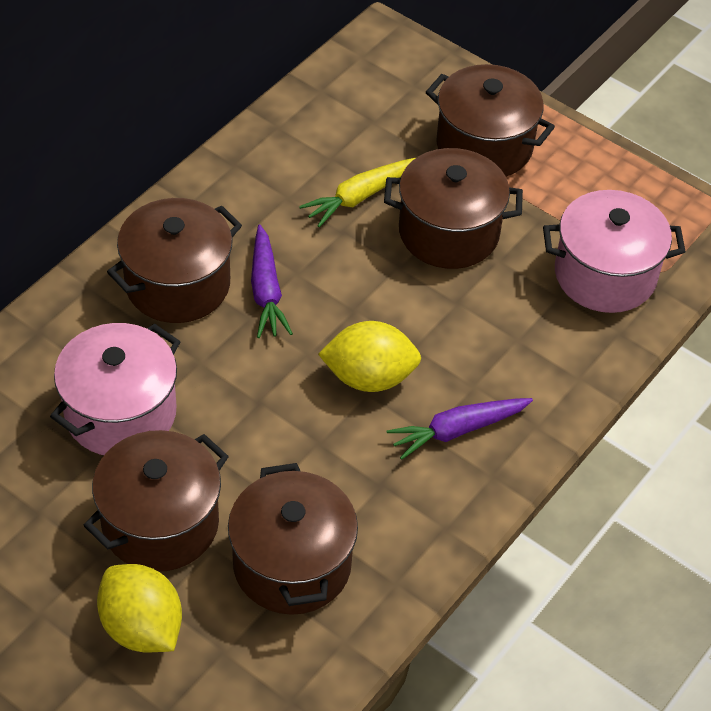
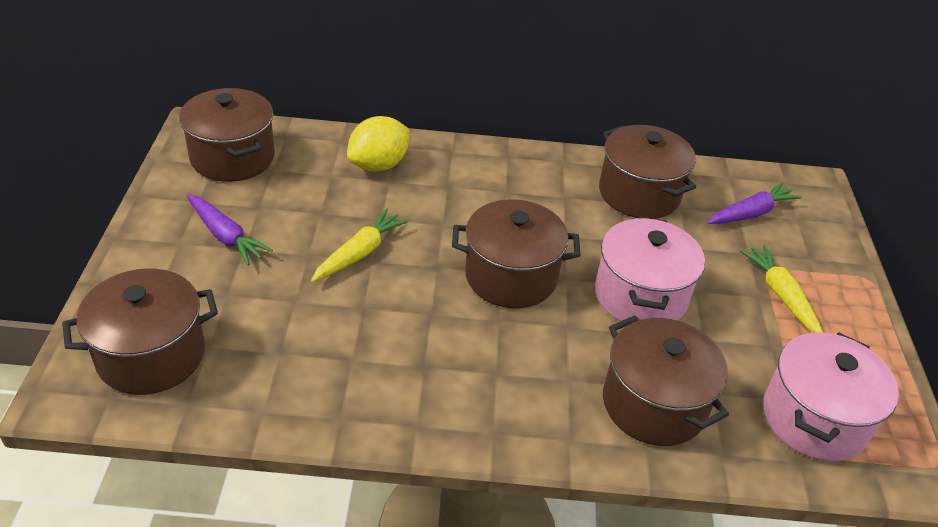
yellow carrot: [299,157,417,227] = 1 -> [311,208,409,282] [740,245,823,333] = 2
yellow lemon: [97,564,182,653] [318,321,421,392] = 2 -> [347,116,409,172] = 1

